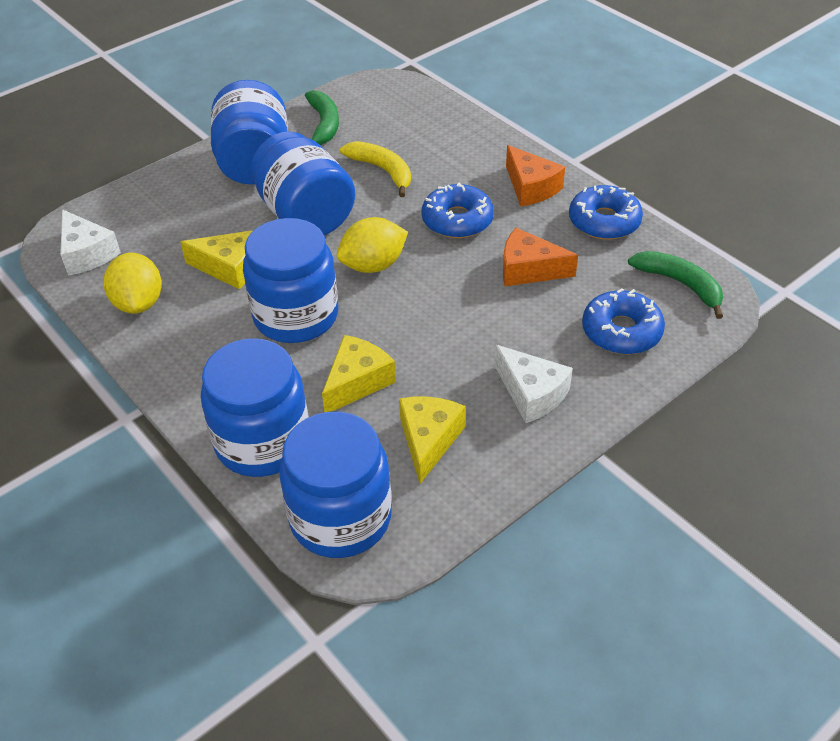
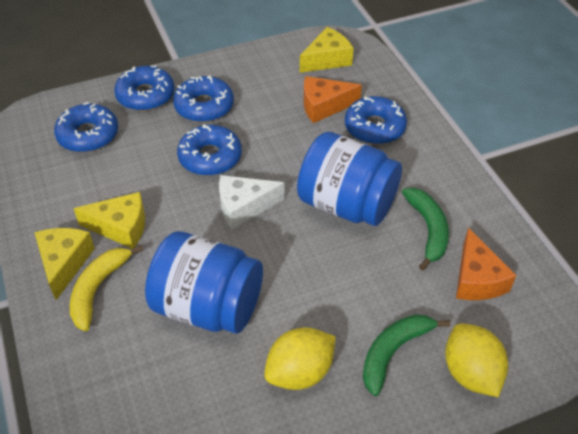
blue donut: [422,183,494,238] [569,185,643,240] [582,288,665,354] = 3 -> [54,102,118,152] [114,65,175,111] [173,75,234,122] [177,124,242,176] [345,96,407,144] = 5
blue jar: [201,338,309,477] [210,80,288,185] [243,218,338,343] [251,131,355,235] [279,412,392,558] = 5 -> [145,231,263,334] [297,132,402,226] = 2
white cheese: [60,209,121,276] [495,345,573,423] = 2 -> [219,175,285,230] = 1

